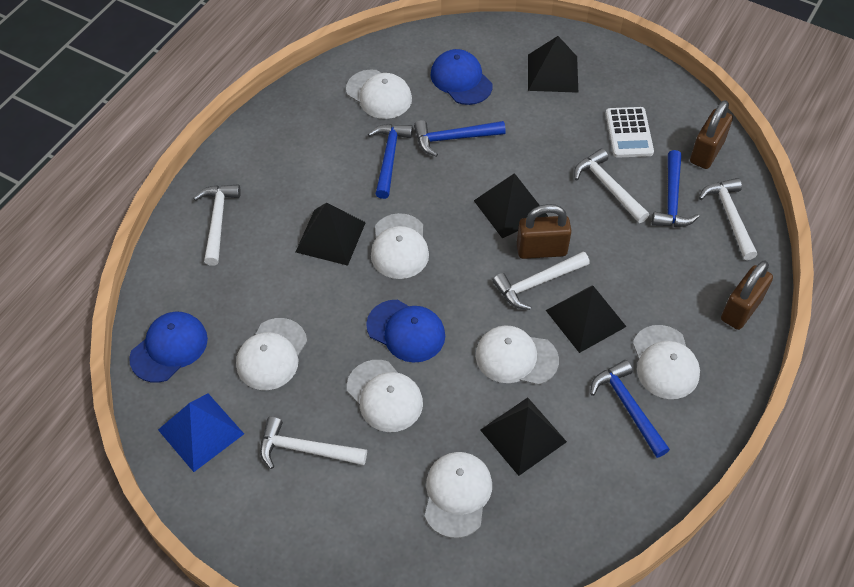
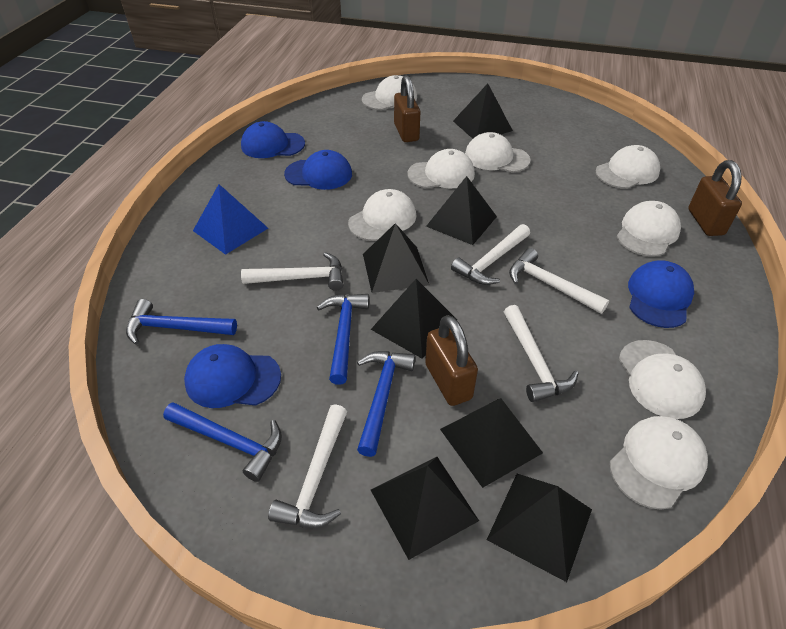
black pyramid: [296,203,366,266] [474,173,548,238] [480,398,567,476] [528,36,578,93] [546,285,627,353] = 5 -> [363,223,429,293] [371,279,457,359] [371,457,479,560] [426,176,497,245] [440,398,543,488] [453,83,513,139] [487,474,592,582] = 7
blue cap: [129,312,208,383] [366,300,445,363] [431,49,492,105] = 3 -> [184,344,281,408] [241,121,305,158] [284,150,352,190] [628,260,694,328] = 4
white calculator: [606,107,654,158] = 1 -> none = 0
white cap: [236,318,307,390] [346,69,412,119] [347,360,423,432] [371,213,429,279] [425,452,492,538] [476,325,559,385] [633,325,700,399] = 7 -> [348,189,416,241] [362,75,417,110] [407,149,475,188] [465,132,531,173] [596,145,660,189] [610,416,708,510] [617,201,681,256] [619,340,706,419] = 8

